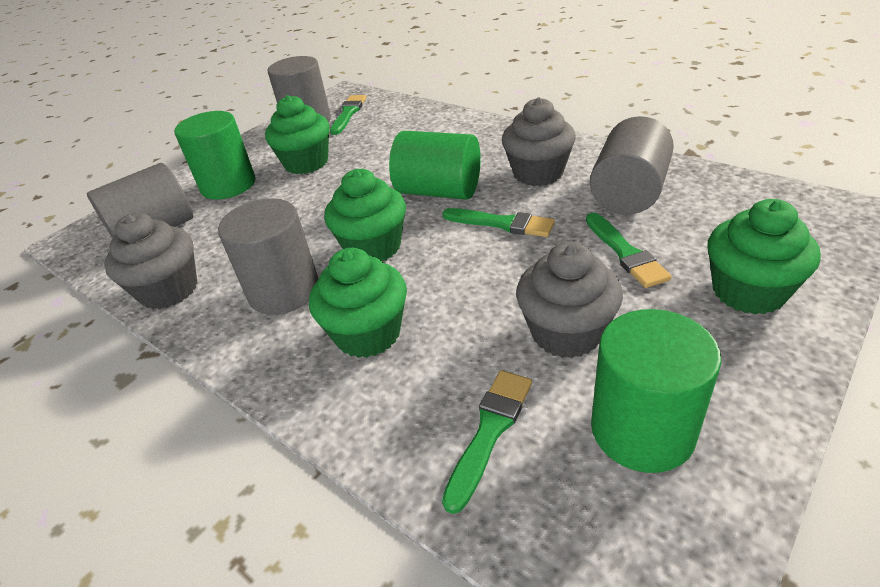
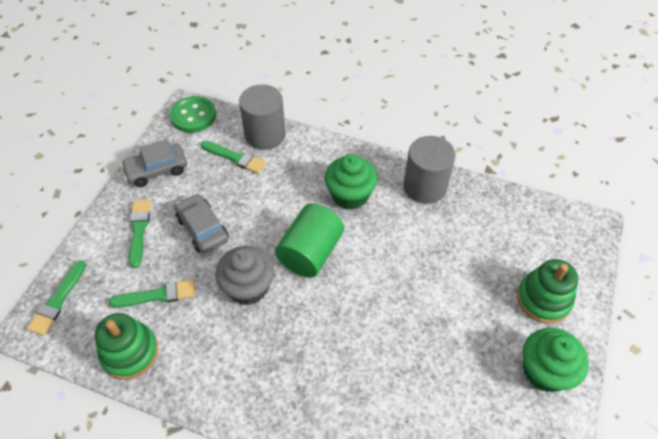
green button: none = 0 -> [170,96,216,133] = 1
green cupcake: [265,95,330,174] [309,248,407,358] [324,169,406,261] [707,199,821,314] = 4 -> [324,154,377,210] [523,328,589,392] = 2
green cylinder: [174,111,255,200] [389,131,481,200] [591,309,721,473] = 3 -> [275,203,344,278] = 1
green stacking toy: none = 0 -> [95,313,158,380] [517,259,578,324] = 2
grey car: none = 0 -> [121,139,187,187] [175,193,229,253] = 2
grey cupcake: [104,213,197,309] [502,97,576,186] [516,242,623,358] = 3 -> [215,246,275,305] = 1
grey cylinder: [87,163,193,238] [218,198,319,315] [268,56,331,122] [590,116,674,215] = 4 -> [239,84,286,150] [403,136,456,204] = 2

